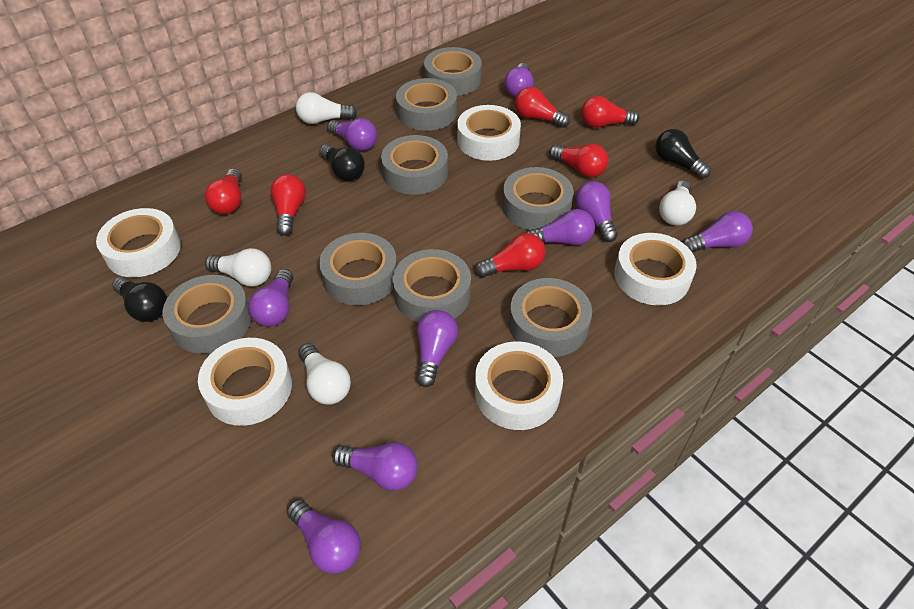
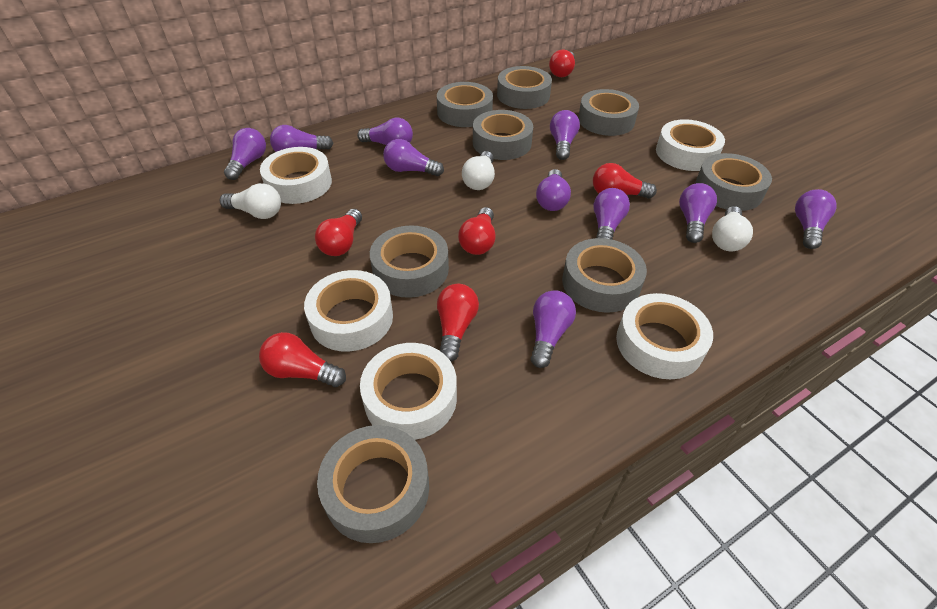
black light bulb: [112,277,167,322] [319,144,365,181] [655,129,711,179] = 3 -> none = 0
purple light bulb: [248,269,293,327] [286,499,361,574] [327,118,377,151] [332,442,418,491] [416,310,458,387] [504,63,534,97] [526,209,595,245] [575,181,618,242] [683,211,753,253] = 9 -> [224,128,266,180] [270,125,333,152] [357,118,413,145] [383,139,444,176] [531,290,576,368] [536,169,571,211] [550,110,580,160] [593,188,630,240] [679,183,717,243] [795,189,837,249] = 10
white light bulb: [205,248,271,286] [296,92,357,124] [298,343,351,405] [659,180,696,226] = 4 -> [220,183,281,219] [462,151,495,190] [712,206,753,251] = 3

